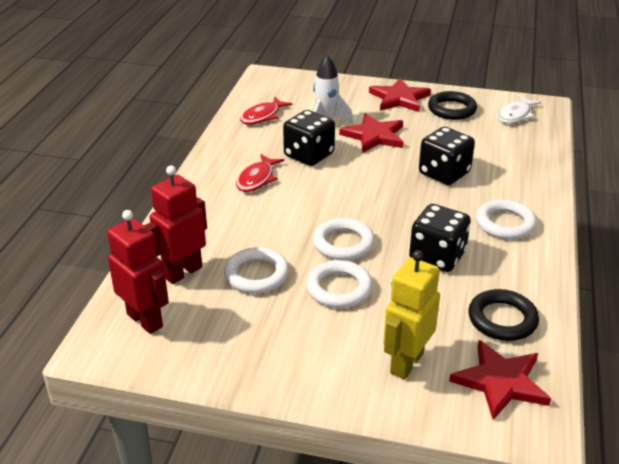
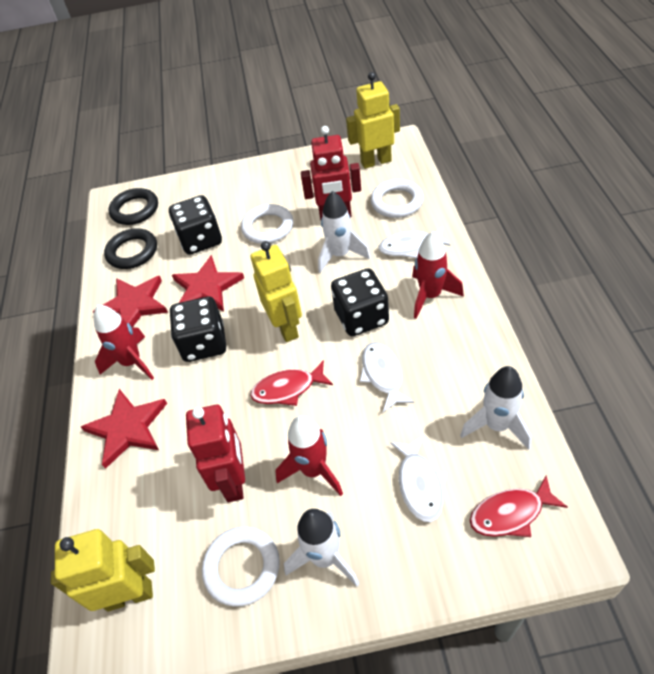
red rocket: none = 0 -> [94,305,154,380] [275,416,343,496] [412,231,464,319] = 3
white fish: [498,95,541,123] = 1 -> [360,342,414,412] [379,226,451,258] [390,436,447,522] = 3
white ring: [224,247,289,294] [306,260,373,308] [313,218,375,260] [476,199,537,239] = 4 -> [202,526,280,607] [241,204,293,244] [371,179,424,218] = 3
white rocket: [313,55,353,124] = 1 -> [284,509,359,586] [318,191,370,273] [460,366,532,450] = 3
yellow robot: [383,250,440,380] = 1 -> [51,529,155,611] [251,241,302,342] [346,72,400,169] = 3

